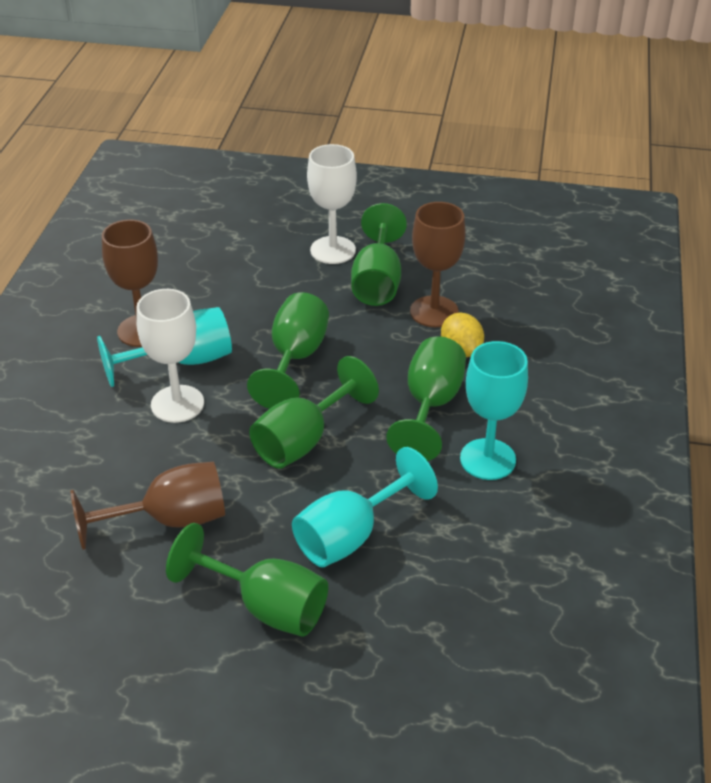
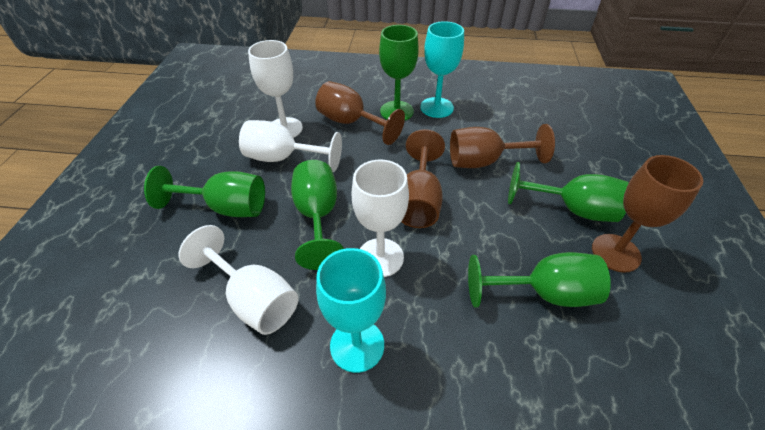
brown goblet: [70,462,225,550] [102,219,158,347] [410,202,466,327] = 3 -> [315,81,405,145] [401,129,445,228] [450,124,555,168] [592,155,703,273] = 4
turquoise goblet: [97,307,232,387] [292,447,438,567] [460,341,528,480] = 3 -> [316,248,386,373] [420,21,464,118] = 2
white goblet: [136,289,204,423] [307,144,357,264] = 2 -> [178,225,298,335] [239,120,342,172] [248,40,303,138] [352,159,409,277] = 4
yellow lemon: [441,313,484,357] = 1 -> none = 0

